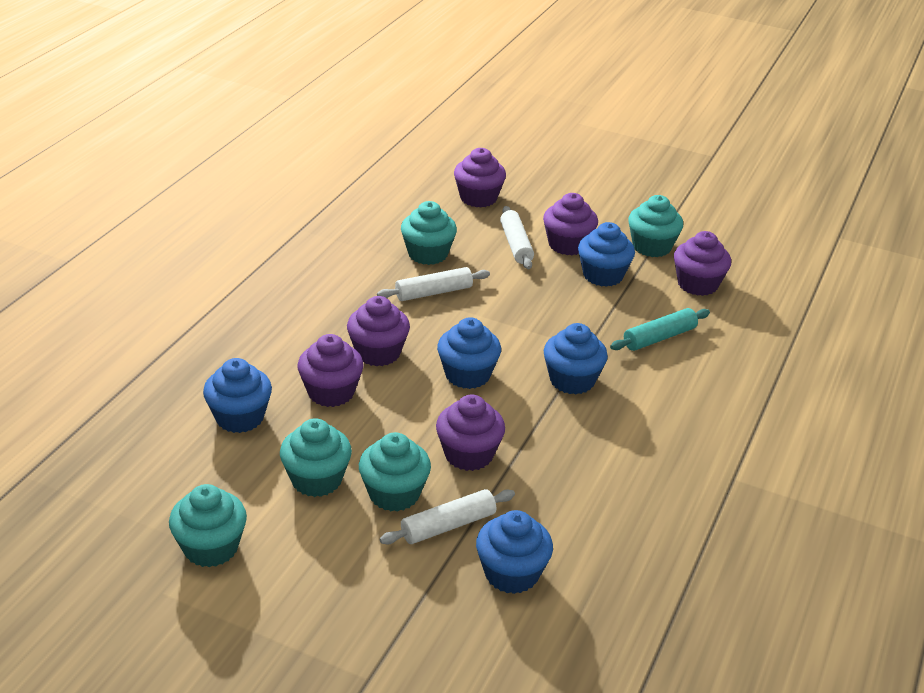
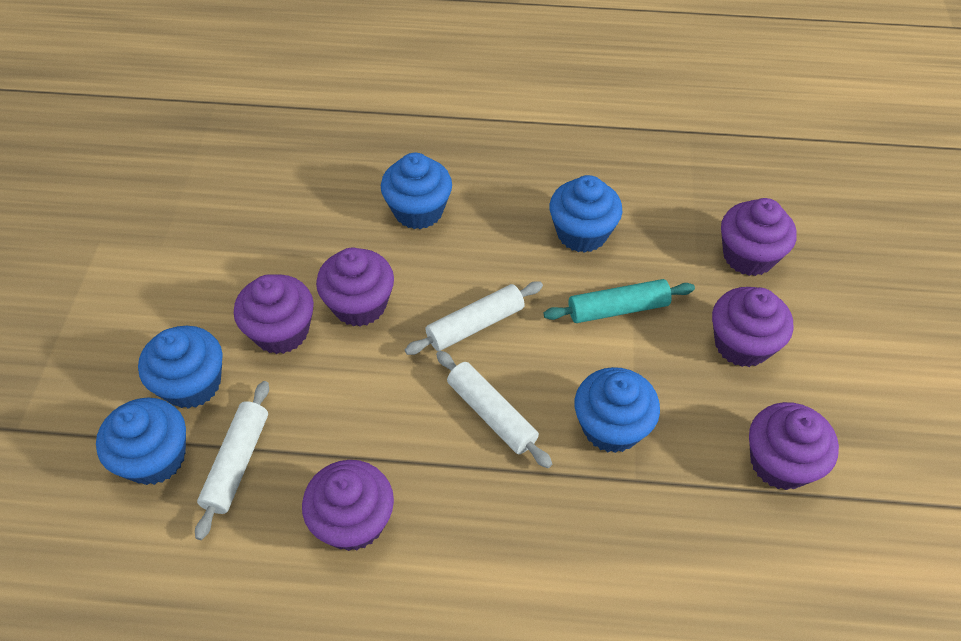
turquoise cupcake: [169,484,247,567] [280,418,352,497] [359,432,431,512] [401,201,457,265] [628,195,683,257] = 5 -> none = 0

